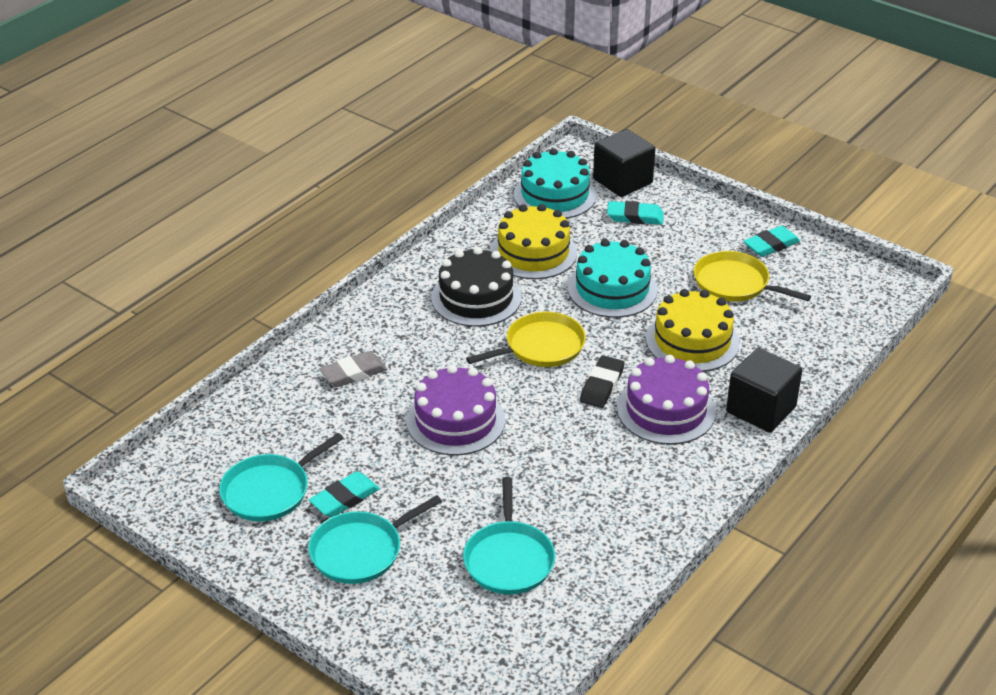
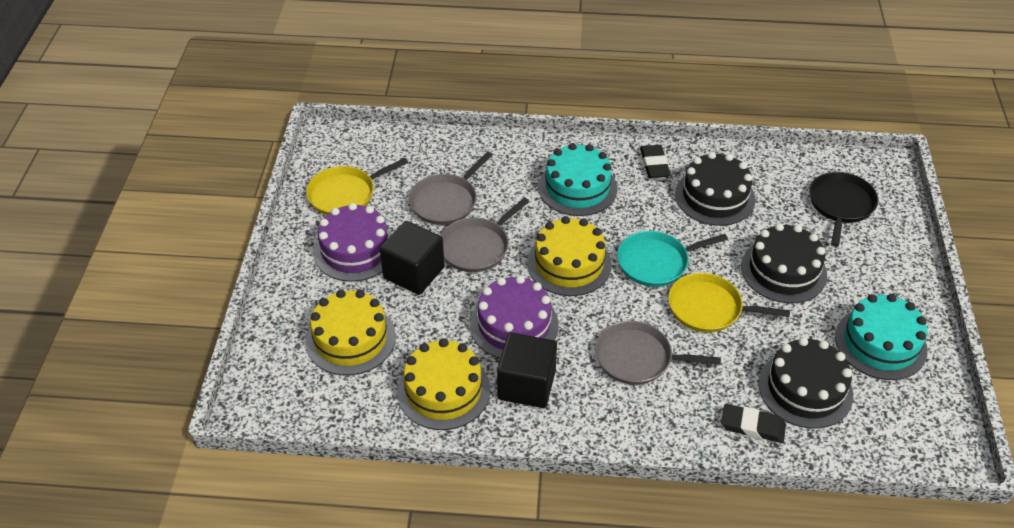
black cake: [431,247,521,327] = 1 -> [675,152,756,226] [741,223,827,303] [758,337,853,429] = 3
black eraser: [580,355,625,408] = 1 -> [640,145,671,178] [721,404,786,443] = 2
black pan: none = 0 -> [809,172,878,247] = 1
grey eraser: [320,351,387,387] = 1 -> none = 0
grey pan: none = 0 -> [409,152,492,225] [440,197,530,272] [595,321,721,385] = 3
turquoise eraser: [309,472,380,517] [607,201,664,225] [744,226,800,257] = 3 -> none = 0
turquoise pan: [219,433,344,522] [308,495,442,584] [463,477,555,595] = 3 -> [617,231,728,287] = 1
yellow cake: [490,204,577,279] [646,289,740,372] = 2 -> [306,290,396,375] [397,338,490,430] [527,216,612,296] = 3

